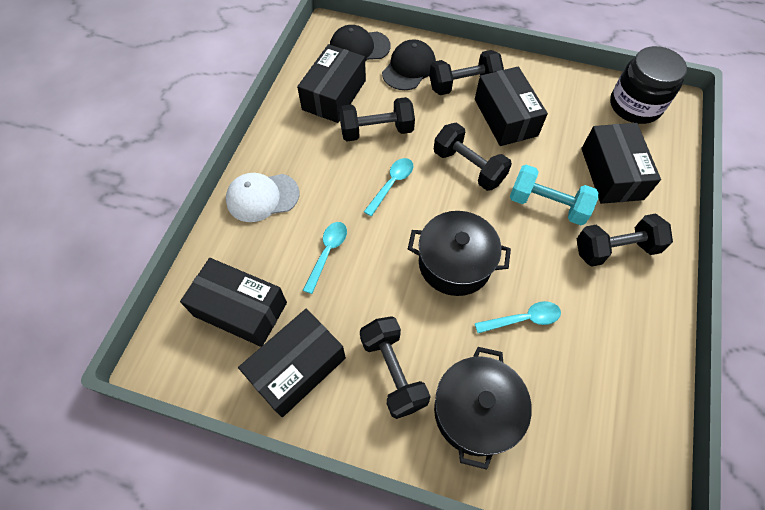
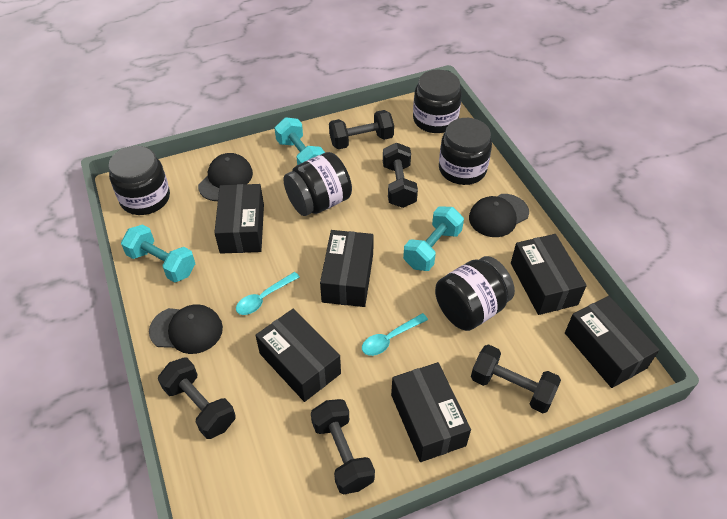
black box: [180,258,287,347] [238,309,346,417] [297,44,366,123] [475,66,548,146] [581,123,661,204] = 5 -> [214,184,264,254] [255,309,341,402] [320,230,374,307] [391,362,471,462] [511,234,587,315] [565,296,659,388] = 6
black cap: [330,25,391,61] [382,39,436,90] = 2 -> [149,304,223,354] [198,153,253,201] [469,194,529,237] = 3
black jar: [610,46,687,124] = 1 -> [109,146,170,215] [283,152,352,216] [413,70,462,133] [435,256,515,331] [439,118,492,185] = 5
black pot: [408,211,511,296] [434,347,532,470] = 2 -> none = 0
turquoise dumbbell: [510,165,598,225] = 1 -> [121,224,195,283] [275,117,325,165] [403,206,464,271] = 3
turquoise spoon: [303,222,347,294] [364,158,413,216] [475,301,561,333] = 3 -> [236,272,300,315] [362,313,428,356] = 2
white cap: [226,173,299,222] = 1 -> none = 0

